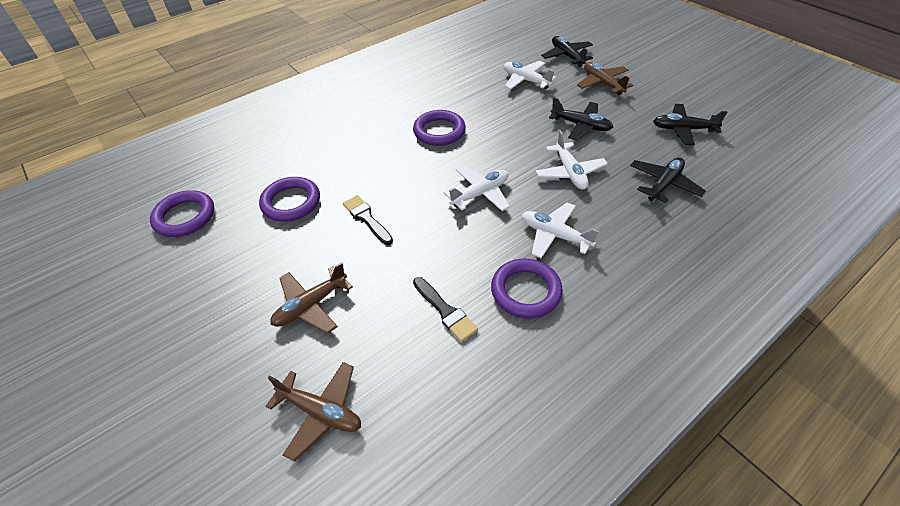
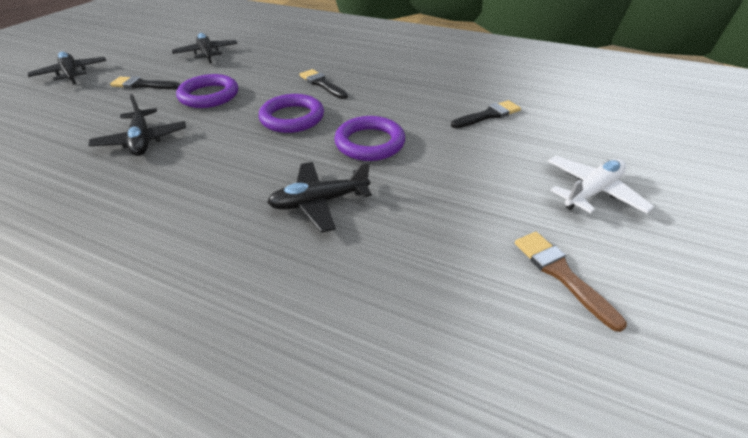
black brush: [343,195,393,245] [413,277,478,342] = 2 -> [110,76,180,89] [299,69,348,99] [451,100,521,128] = 3
brown brush: none = 0 -> [515,232,627,332] = 1
brown plane: [265,362,361,462] [270,262,353,334] [577,62,633,95] = 3 -> none = 0
purple ring: [150,190,214,237] [259,177,320,222] [413,110,466,146] [491,259,563,319] = 4 -> [176,74,238,108] [259,94,324,133] [334,116,405,161] = 3
white plane: [444,166,510,211] [504,61,557,89] [522,202,599,258] [535,131,608,190] = 4 -> [548,156,654,214] = 1

